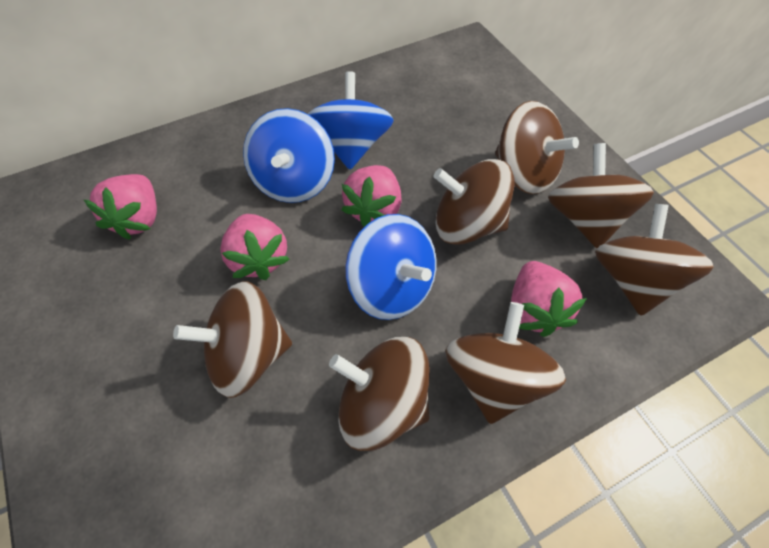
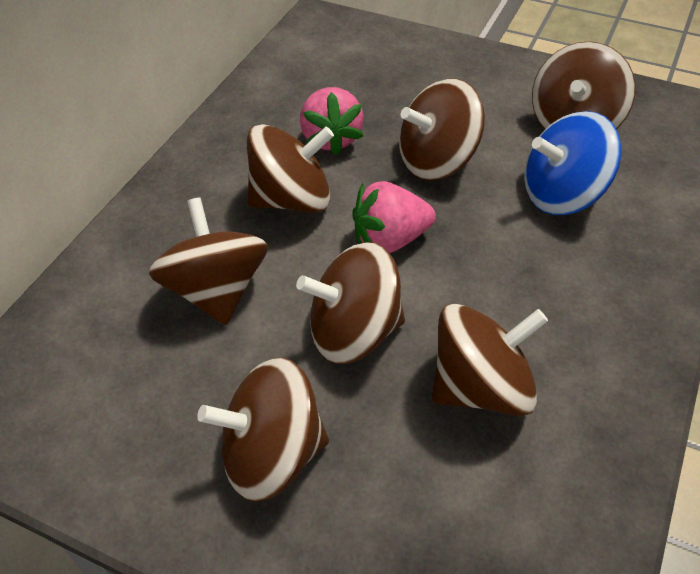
blue spinning top: [243,108,335,203] [308,71,394,170] [346,214,436,320] = 3 -> [524,111,621,215] = 1
pink strawberry: [84,174,157,240] [220,214,290,280] [341,165,401,227] [511,261,587,337] = 4 -> [300,87,364,156] [352,181,436,253] = 2

